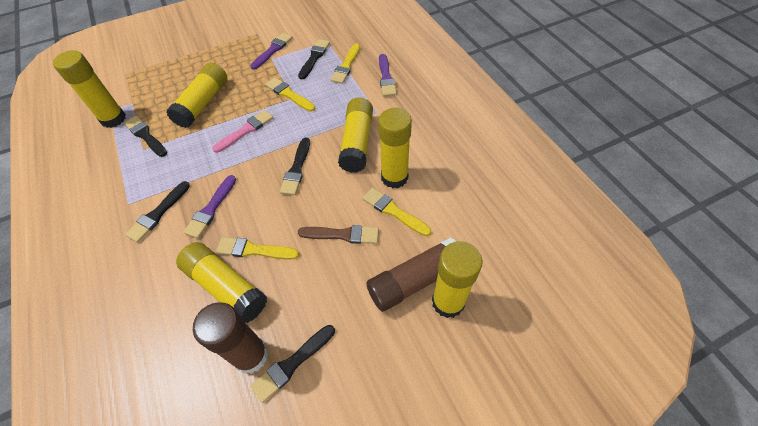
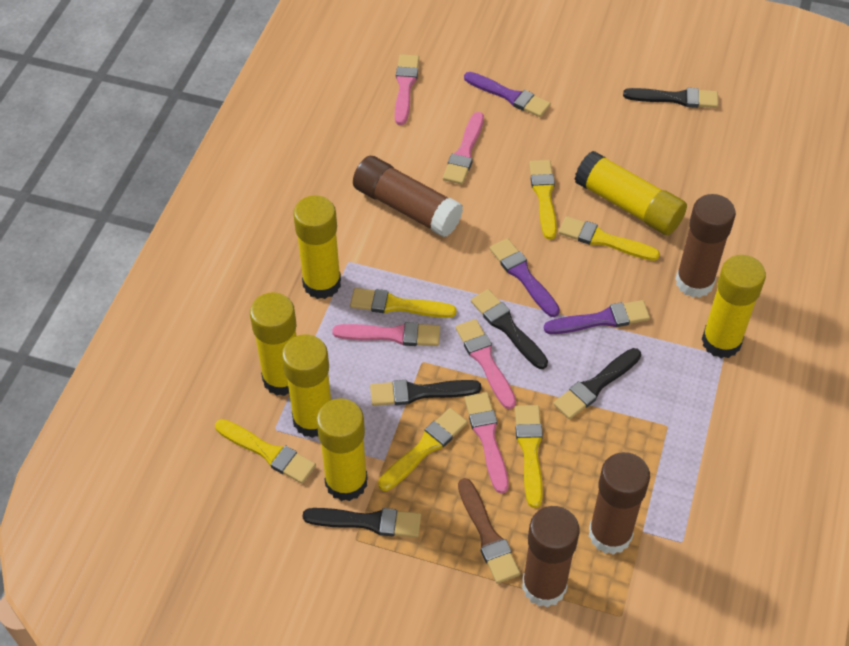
brown glue stick: [193,302,269,374] [366,238,456,312] = 2 -> [353,156,463,237] [522,506,580,607] [589,452,650,555] [676,194,736,298] = 4
pink brush: [212,110,273,153] = 1 -> [332,322,440,346] [395,54,419,125] [443,112,484,185] [456,319,516,409] [465,392,509,494] = 5
yellow brush: [216,237,299,260] [265,77,315,112] [331,43,360,84] [362,187,431,236] = 4 -> [215,419,316,484] [350,288,457,318] [378,408,468,491] [515,405,543,508] [529,160,557,240] [559,216,660,261] = 6

